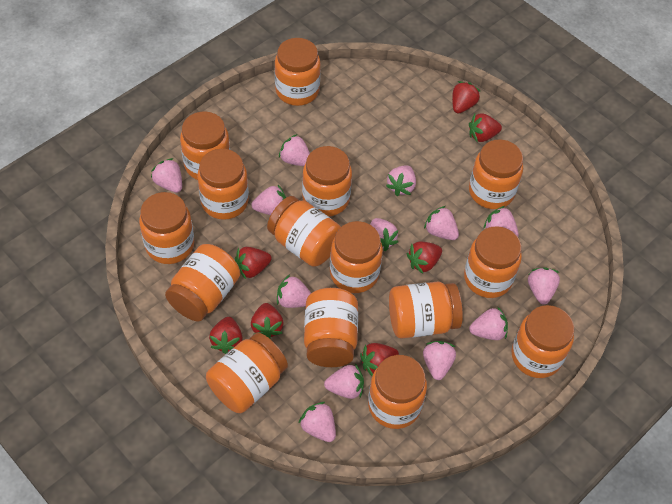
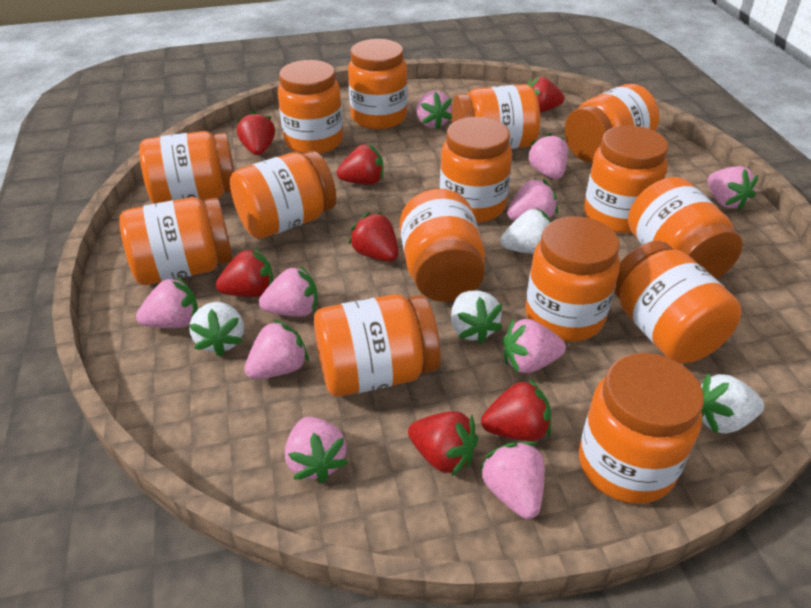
pink strawberry: [151,158,182,193] [251,185,286,215] [277,275,311,308] [279,134,310,166] [298,402,336,442] [324,364,364,399] [370,218,398,251] [386,165,416,196] [423,341,456,380] [424,206,459,240] [469,306,508,340] [483,206,519,237] [528,267,560,304] = 13 -> [136,277,198,328] [244,319,309,379] [259,266,318,317] [285,417,348,483] [417,91,452,130] [480,442,545,519] [503,318,566,374] [507,178,558,221] [527,133,568,179] [708,166,758,211] = 10
white strawberry: none = 0 -> [189,302,244,357] [451,291,503,344] [500,208,551,254] [701,373,764,434] = 4

